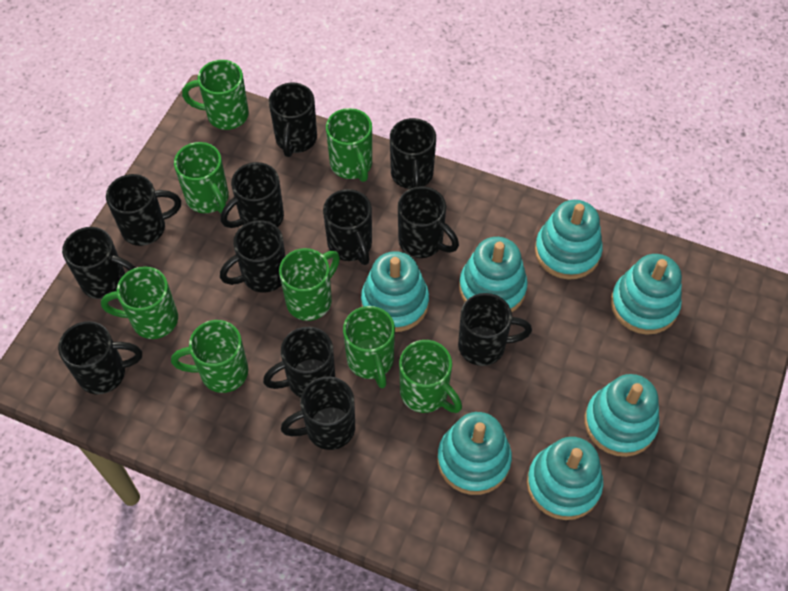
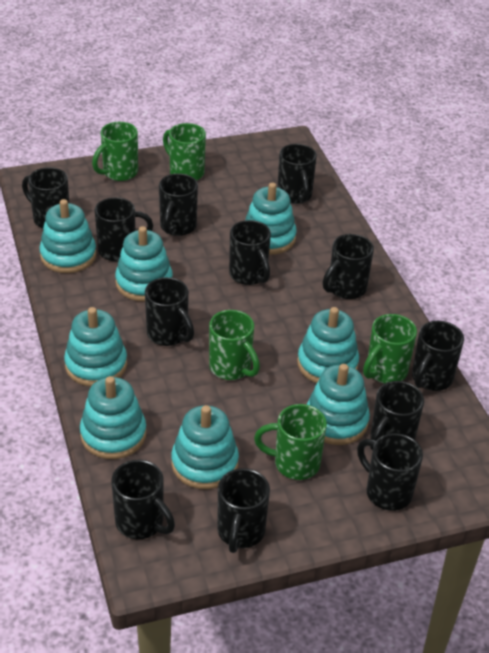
green mug: [101,266,178,339] [171,320,248,393] [174,142,229,213] [182,60,249,130] [279,248,340,321] [326,108,372,182] [343,306,395,388] [399,340,462,413] = 8 -> [92,122,138,181] [163,123,206,181] [209,310,260,380] [254,404,327,480] [363,314,417,383] = 5
turquoise stacking toy: [361,251,429,332] [437,412,512,495] [459,237,528,312] [527,437,603,520] [535,200,603,280] [585,374,659,457] [611,254,682,335] = 7 -> [39,199,96,273] [64,307,127,387] [80,376,146,459] [115,226,173,302] [171,405,239,489] [246,183,297,255] [297,307,359,383] [306,364,370,445] = 8

